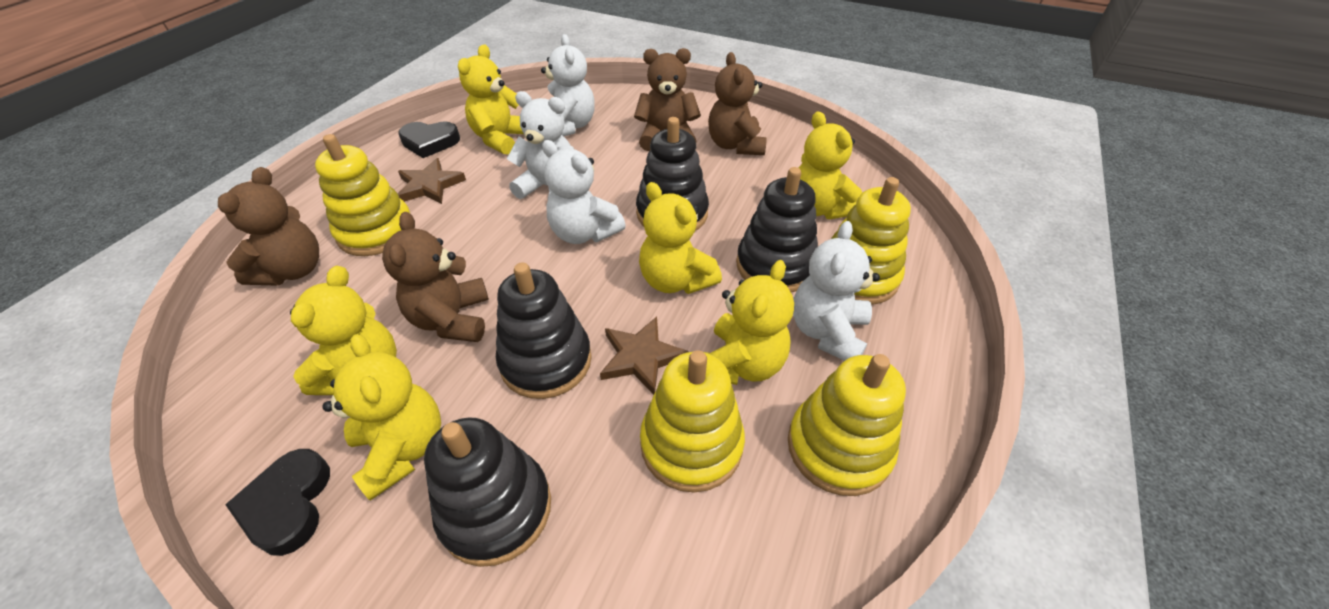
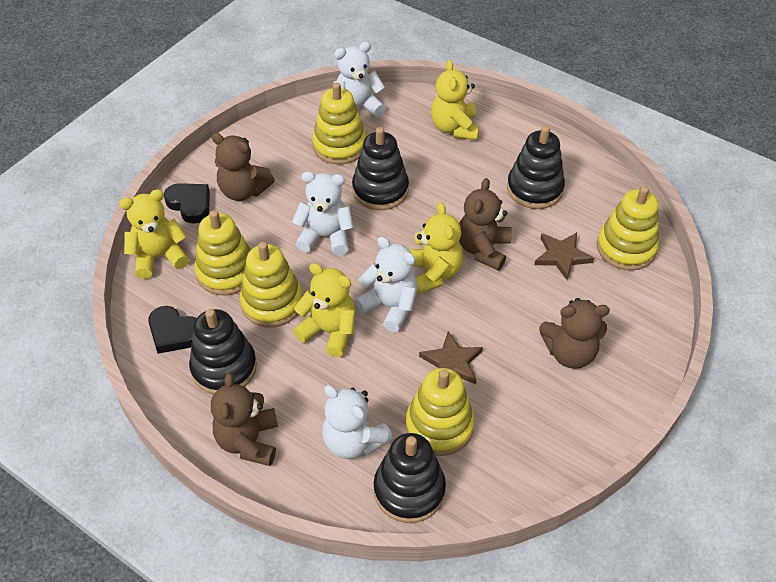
yellow stacking toy: [315,134,410,256] [640,350,745,492] [788,354,906,496] [831,177,911,305] = 4 -> [194,210,251,295] [240,242,303,328] [312,82,367,165] [406,368,475,456] [597,186,659,271] = 5
yellow teddy bear: [290,266,397,395] [322,334,441,501] [458,44,524,155] [639,182,722,294] [704,260,794,385] [799,111,862,219] = 6 -> [119,189,189,279] [293,263,355,358] [409,202,463,295] [431,60,479,140] = 4

